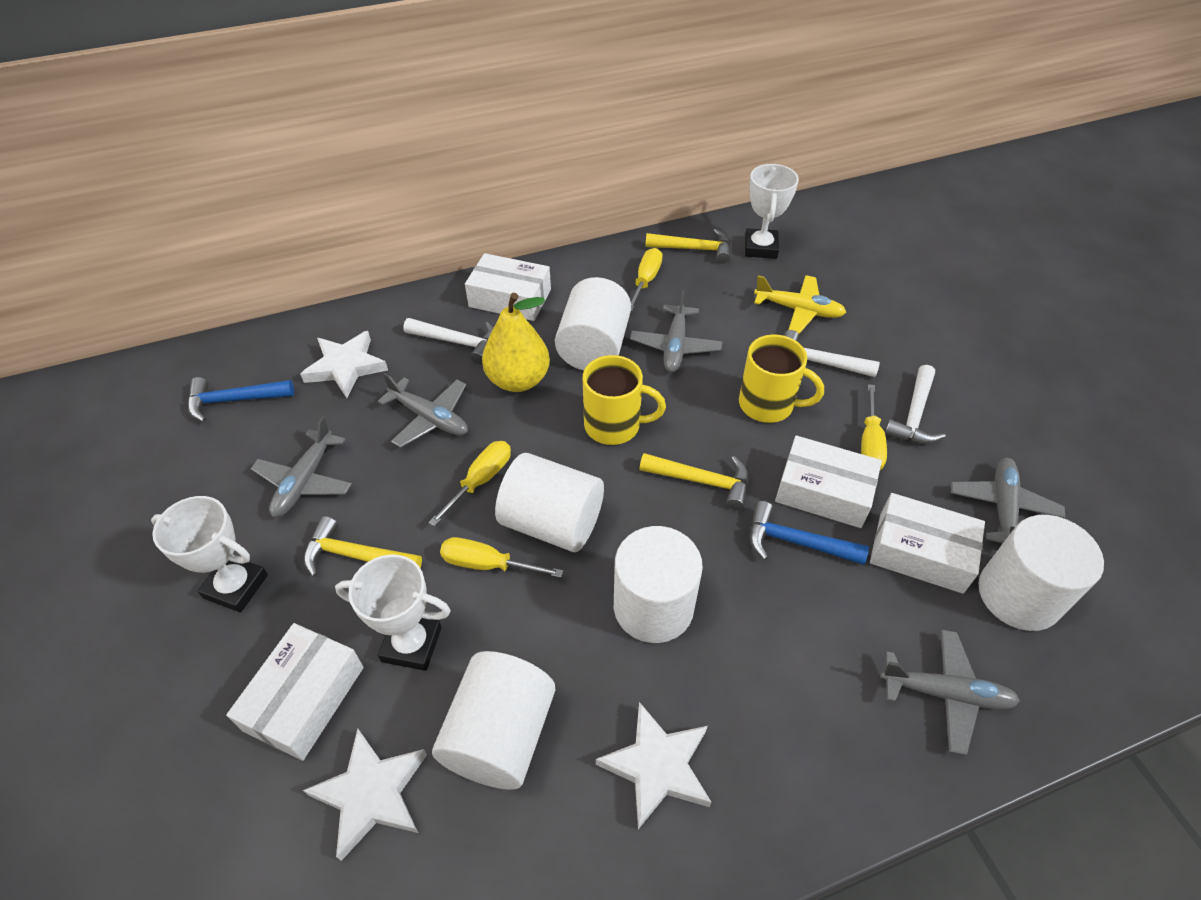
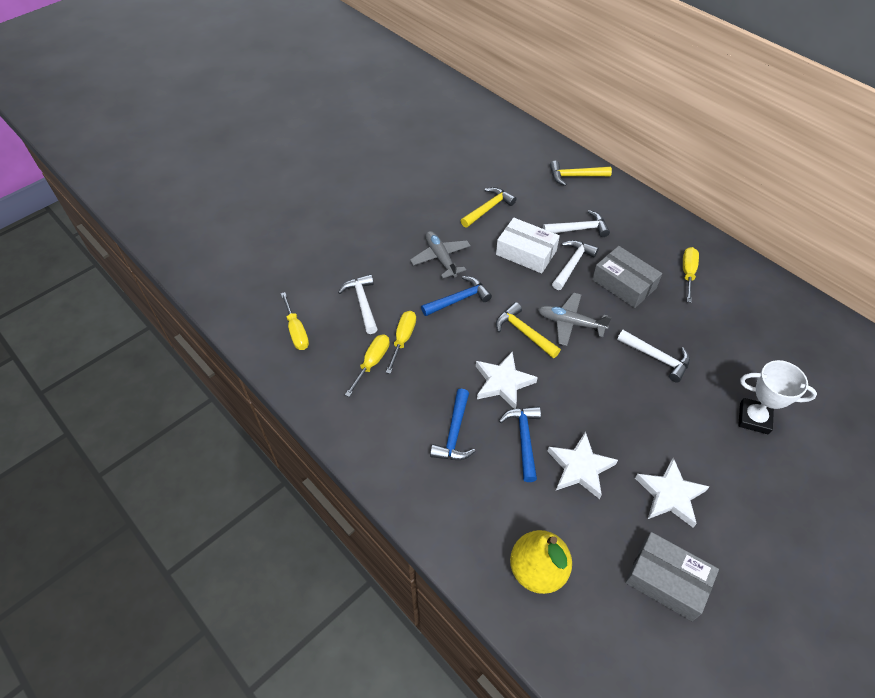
blue hammer: [188,377,294,422] [750,501,869,565] = 2 -> [421,276,492,316] [430,389,476,460] [499,406,541,482] = 3
grey box: none = 0 -> [592,246,662,308] [625,532,719,621] = 2
grey plane: [251,417,352,517] [378,373,468,448] [630,290,722,372] [880,629,1020,755] [951,458,1065,544] = 5 -> [410,231,471,278] [538,293,612,346] = 2
white box: [226,623,364,761] [465,253,551,321] [775,435,882,528] [870,493,985,594] = 4 -> [496,218,560,274] = 1
white cylinder: [432,651,555,790] [495,453,604,552] [555,277,631,371] [614,526,703,643] [979,515,1104,631] = 5 -> none = 0
white hammer: [403,318,493,364] [783,330,880,377] [884,365,945,444] = 3 -> [338,274,378,334] [543,210,610,237] [552,240,599,290] [617,330,690,382] = 4
white trophy: [151,496,268,612] [335,554,451,671] [745,164,799,259] = 3 -> [738,360,817,435] = 1
yellow mug: [583,355,666,445] [739,334,824,423] = 2 -> none = 0
yellow plane: [754,275,846,334] = 1 -> none = 0

